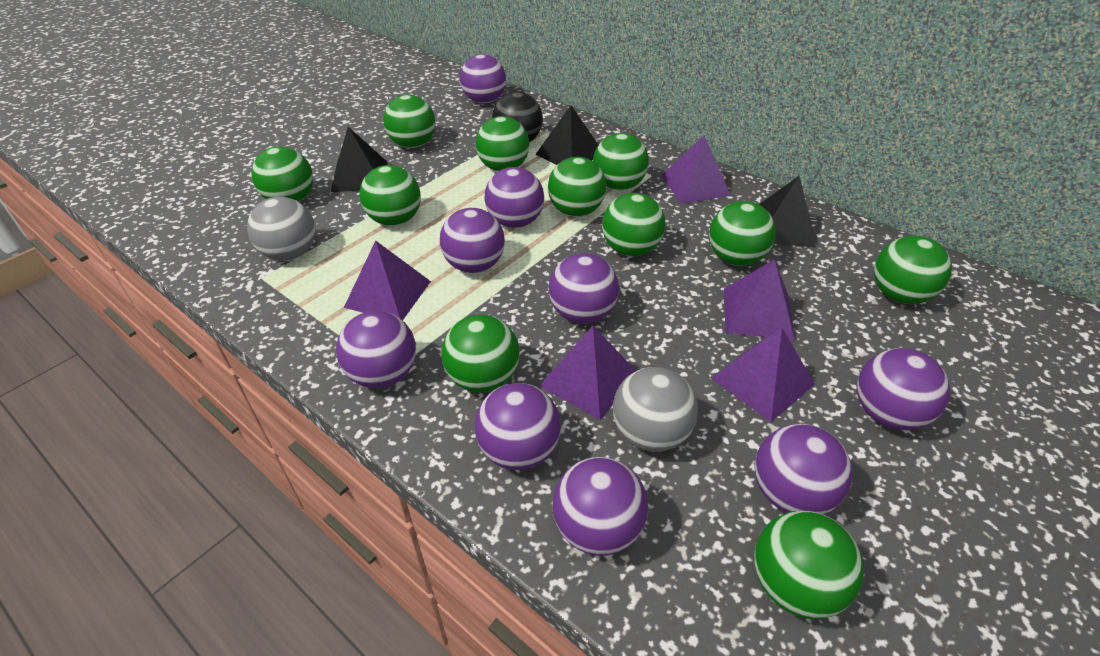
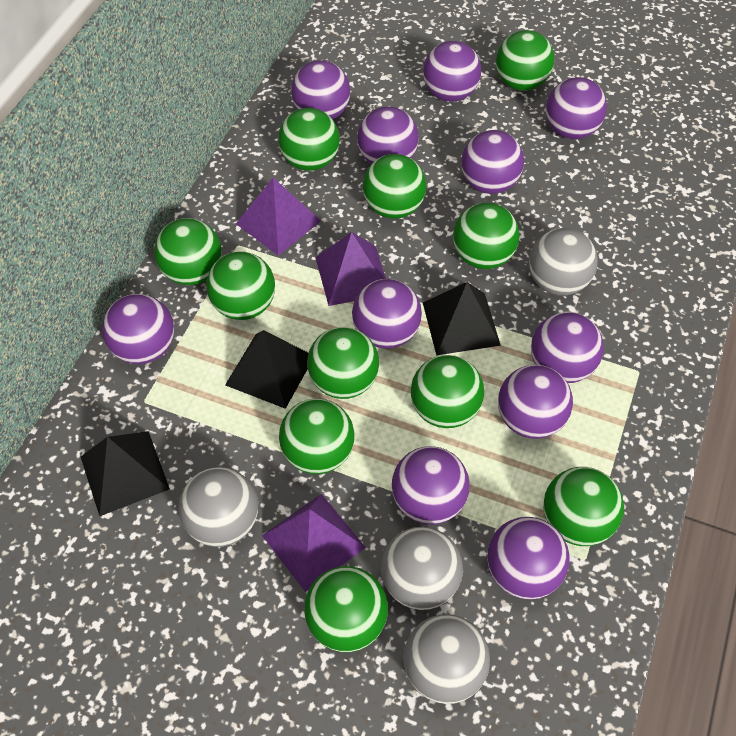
black ball: [492,92,543,142] = 1 -> none = 0
grey ball: [247,197,316,261] [613,367,698,452] = 2 -> [179,467,258,547] [381,527,463,610] [404,614,490,704] [529,228,598,296] = 4
purple ball: [336,311,416,388] [440,208,505,273] [460,54,506,104] [475,383,561,470] [485,167,544,228] [549,253,619,324] [553,457,648,556] [755,424,852,514] [857,348,950,430] = 9 -> [102,294,174,364] [291,60,350,119] [352,279,422,349] [357,106,419,164] [392,446,470,525] [423,41,481,102] [461,130,524,194] [487,517,569,600] [498,365,573,439] [531,312,604,383] [546,77,607,139] = 11
purple pyramid: [344,240,431,320] [539,326,636,420] [661,135,731,204] [711,327,815,422] [724,259,795,341] = 5 -> [236,178,321,256] [262,494,366,592] [315,232,386,306] = 3

